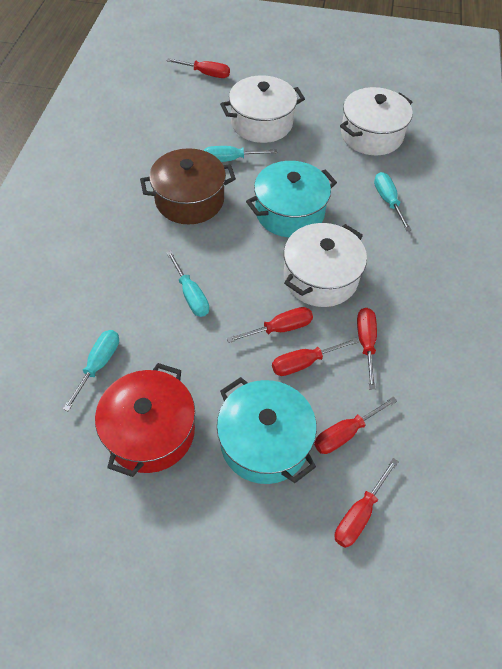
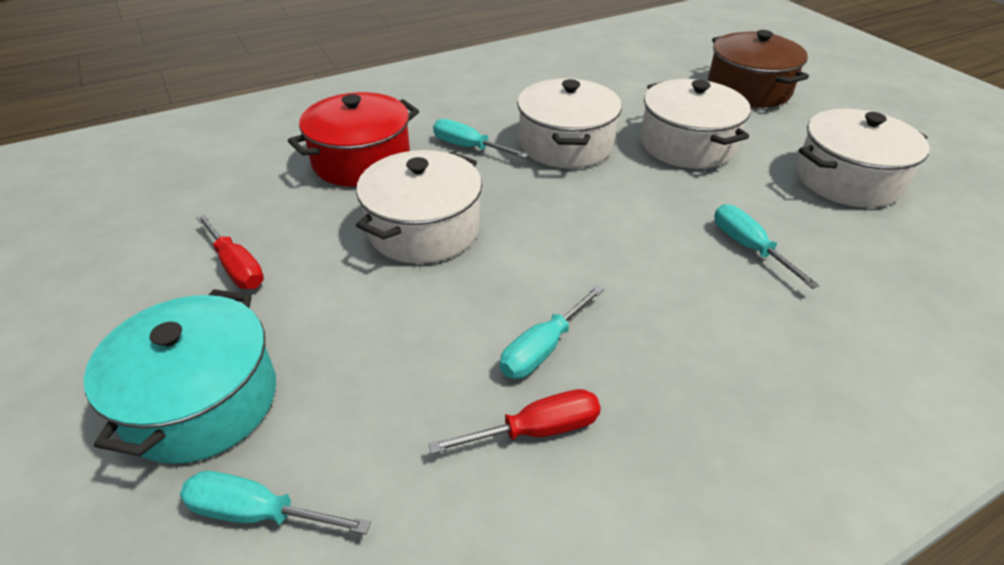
red screwdriver: [166,58,230,78] [227,307,313,343] [272,338,359,376] [314,396,397,454] [335,458,399,548] [357,308,377,390] = 6 -> [196,214,264,289] [429,389,601,454] = 2
turquoise pot: [217,377,317,484] [246,161,337,237] = 2 -> [84,289,276,464] = 1
white pot: [220,75,305,143] [284,223,367,307] [340,87,413,155] = 3 -> [356,150,482,264] [517,78,622,168] [640,79,751,169] [796,109,930,208] = 4

